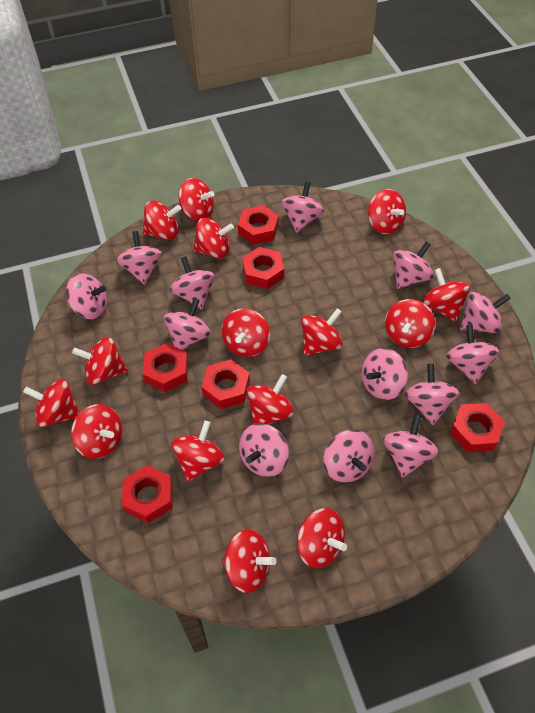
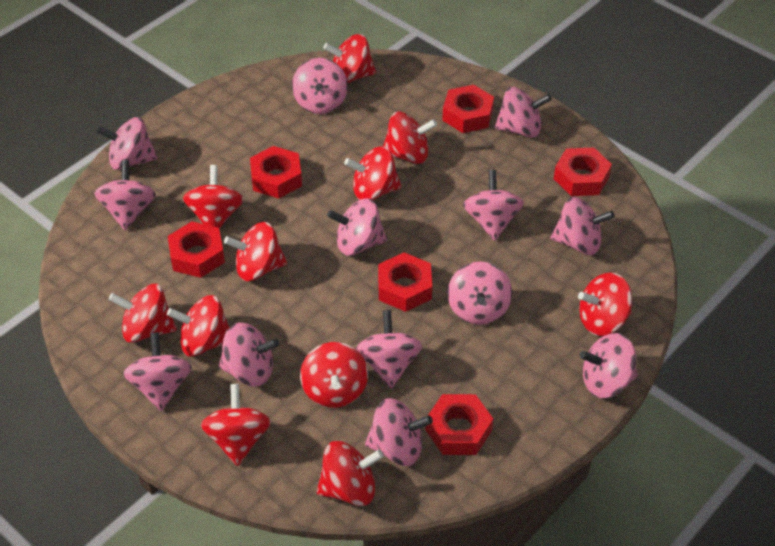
red spinning top: [23,379,80,427] [71,404,122,459] [72,337,128,385] [143,201,181,240] [171,421,225,482] [179,178,214,221] [193,218,234,259] [222,308,270,357] [222,529,276,593] [246,374,294,425] [297,508,347,568] [301,308,343,356] [368,189,406,234] [385,299,435,348] [423,268,470,322] = 15 -> [109,284,177,343] [167,295,230,356] [183,165,244,229] [201,384,271,466] [224,222,287,281] [300,342,368,408] [317,441,384,506] [323,34,376,83] [344,146,401,200] [383,112,437,164] [578,273,632,336] = 11

